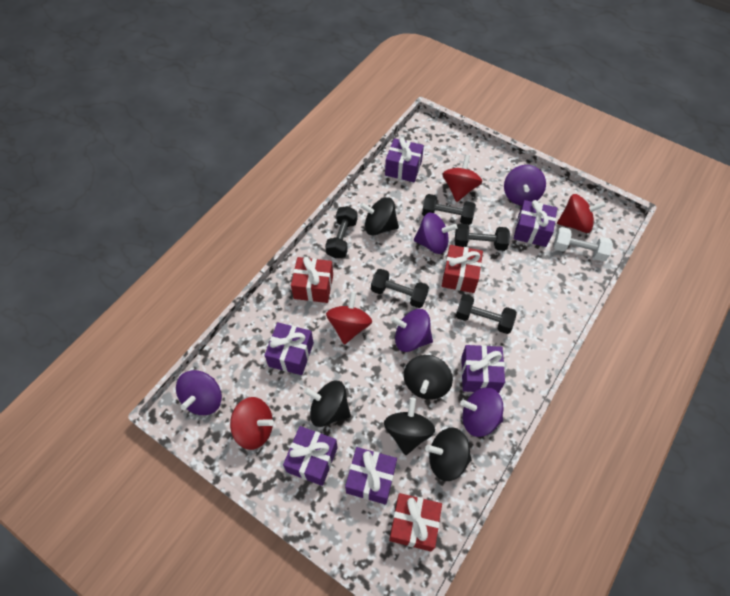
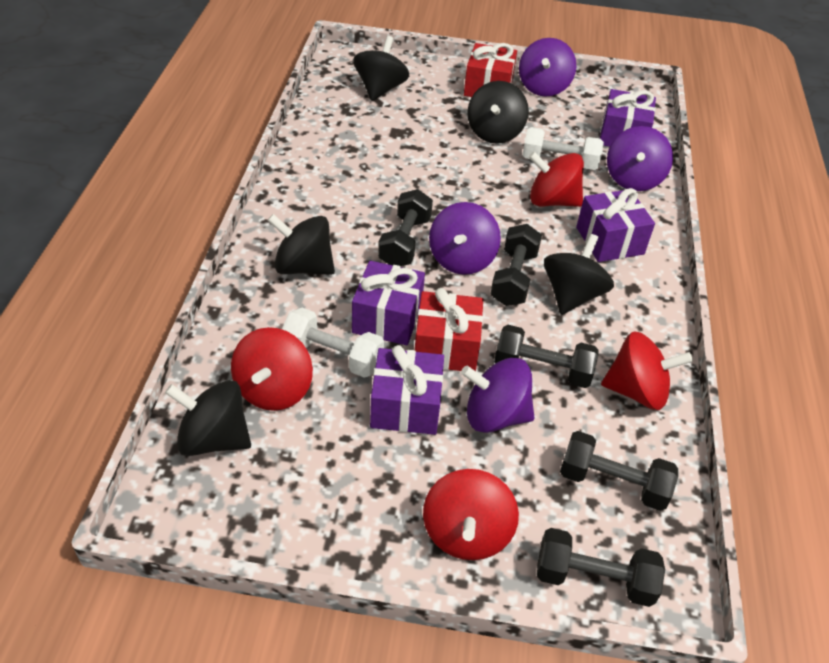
purple gift: [264,322,314,375] [283,426,338,486] [345,447,397,505] [385,137,424,182] [461,345,505,393] [513,200,557,247] = 6 -> [352,261,425,345] [370,345,444,435] [576,188,655,262] [600,89,656,147] = 4
purple spinning top: [176,370,222,415] [391,309,433,352] [414,213,457,254] [460,387,503,437] [504,165,546,205] = 5 -> [429,202,501,275] [461,358,535,433] [519,38,576,97] [607,126,673,191] = 4
red gift: [291,257,333,303] [389,493,442,551] [442,245,483,293] = 3 -> [415,288,483,371] [464,43,517,97] = 2
white dumbbell: [554,227,613,262] = 1 -> [282,308,384,378] [522,127,604,170] = 2

